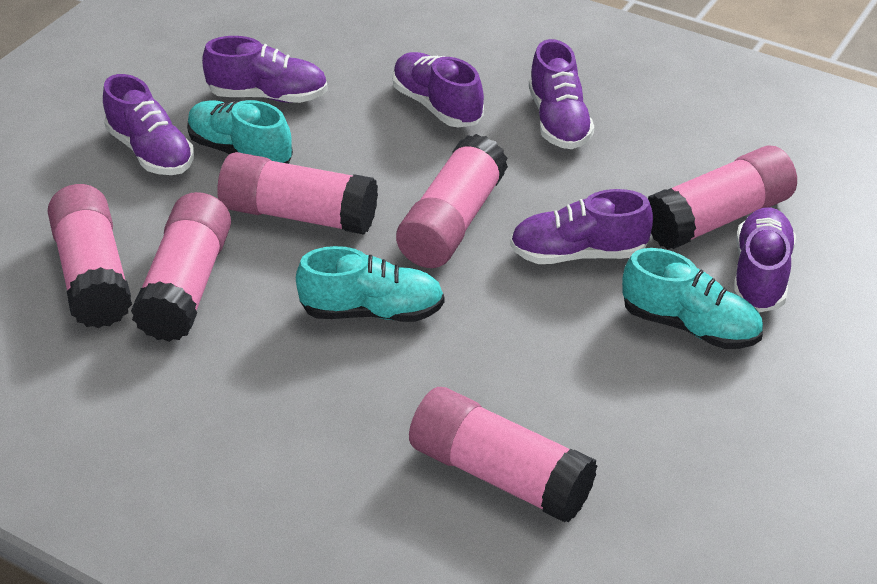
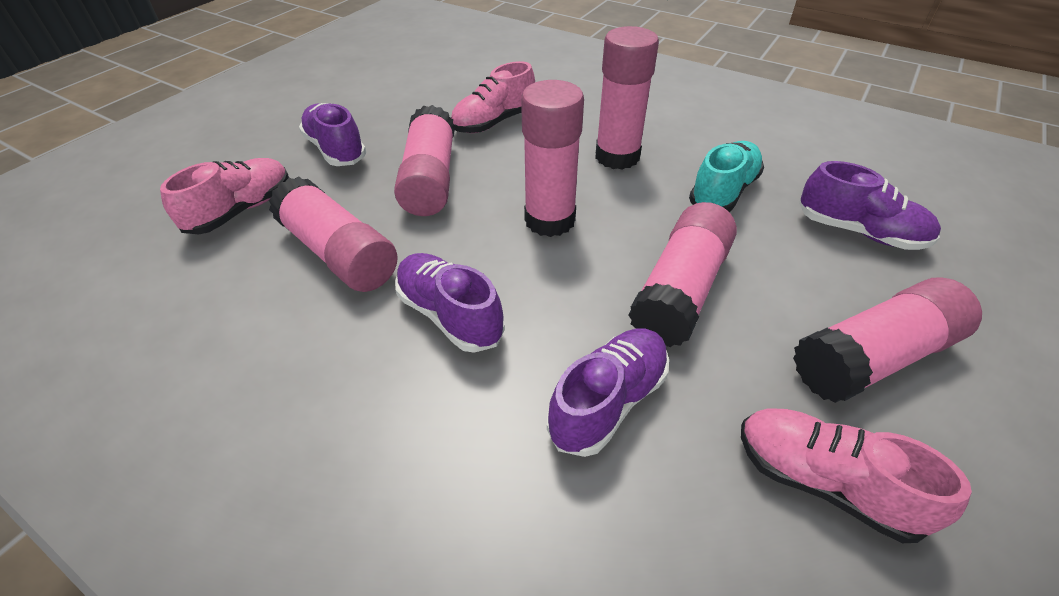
pink shoe: none = 0 -> [160,158,289,234] [451,61,535,133] [741,408,972,543] = 3
purple shoe: [103,74,194,175] [202,36,328,103] [392,52,484,127] [510,189,653,264] [529,39,594,149] [733,207,796,312] = 6 -> [299,103,366,166] [395,253,505,353] [547,328,669,457] [799,161,941,250] = 4
turquoise shoe: [187,100,293,164] [296,246,444,322] [622,248,763,349] = 3 -> [689,141,764,212] = 1

